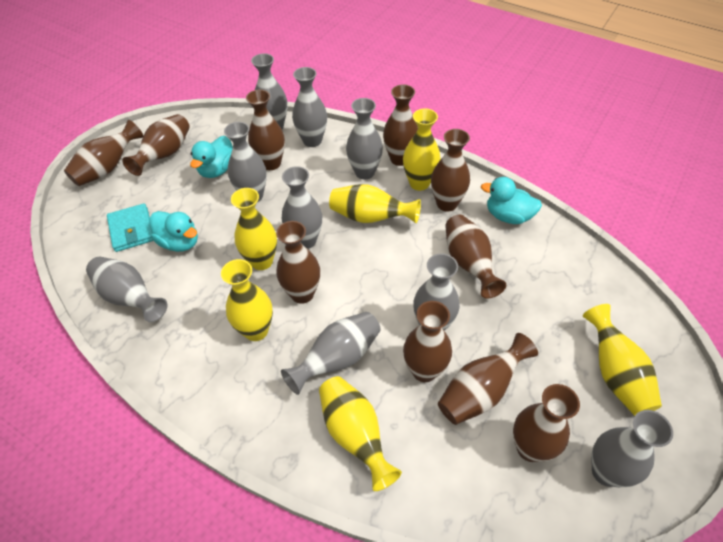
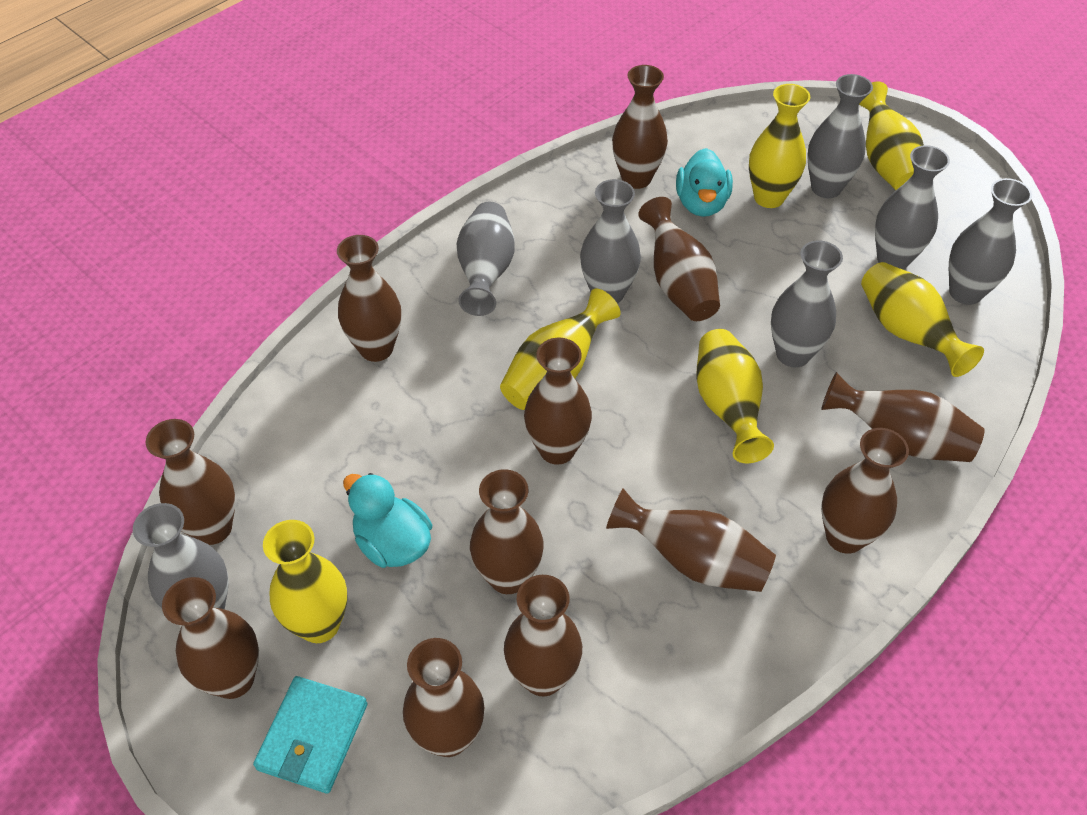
brown vase: [64,120,143,186] [122,114,190,176] [246,90,285,170] [276,221,320,304] [383,84,418,166] [403,301,452,382] [431,129,470,212] [438,333,538,425] [445,215,506,299] [513,384,580,462] = 10 -> [145,419,236,545] [162,577,259,699] [337,235,401,362] [403,638,484,757] [470,469,544,594] [504,575,582,696] [524,338,592,465] [606,489,776,592] [612,65,668,189] [638,197,720,321] [821,372,985,462] [821,428,909,554] = 12
grey vase: [86,257,167,322] [224,122,267,202] [251,53,287,129] [281,312,381,395] [282,166,322,249] [292,67,327,147] [346,98,383,180] [413,253,460,331] [591,410,673,487] = 9 -> [133,503,229,610] [456,202,515,316] [580,179,641,304] [771,240,843,368] [807,74,873,198] [875,145,950,270] [949,178,1032,305] = 7
turquoise duck: [150,211,198,252] [190,136,233,178] [481,177,542,224] = 3 -> [343,473,432,568] [676,148,733,217] = 2

